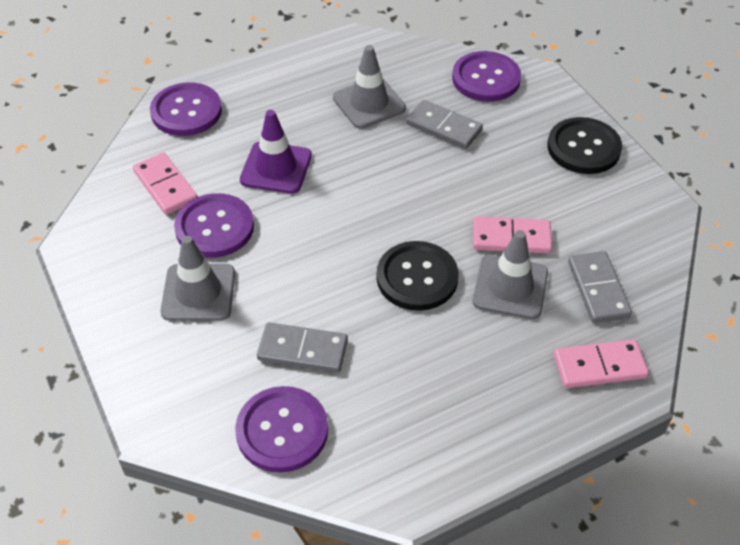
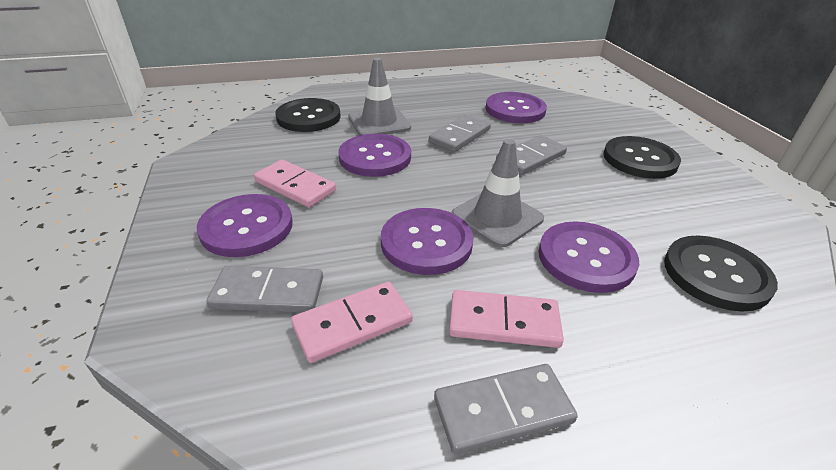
black button: [377,241,459,311] [547,117,622,174] = 2 -> [275,98,341,132] [603,136,681,179] [664,236,778,312] = 3
grey domino: [257,322,348,372] [406,100,483,149] [568,251,632,323] = 3 -> [206,266,323,313] [429,114,491,152] [434,364,578,455] [496,135,567,175] = 4
grey traffic cone: [161,236,235,321] [333,45,406,129] [473,230,548,319] = 3 -> [348,58,411,135] [452,139,544,247] = 2
purple button: [150,83,222,136] [174,193,254,258] [235,386,328,473] [452,51,521,102] = 4 -> [197,194,293,257] [338,134,411,177] [381,208,474,275] [485,92,547,123] [538,221,639,293] = 5
purple traffic cone: [240,110,312,194] = 1 -> none = 0

